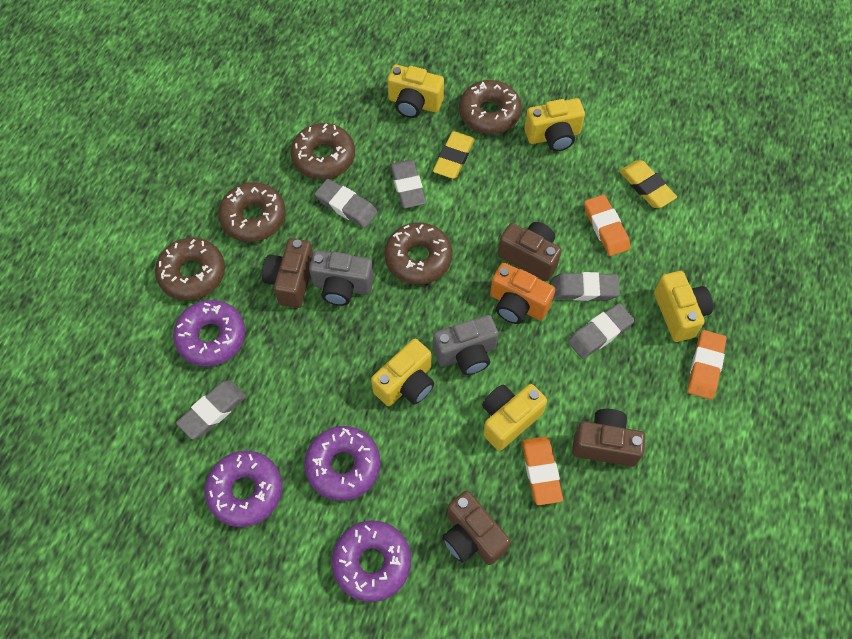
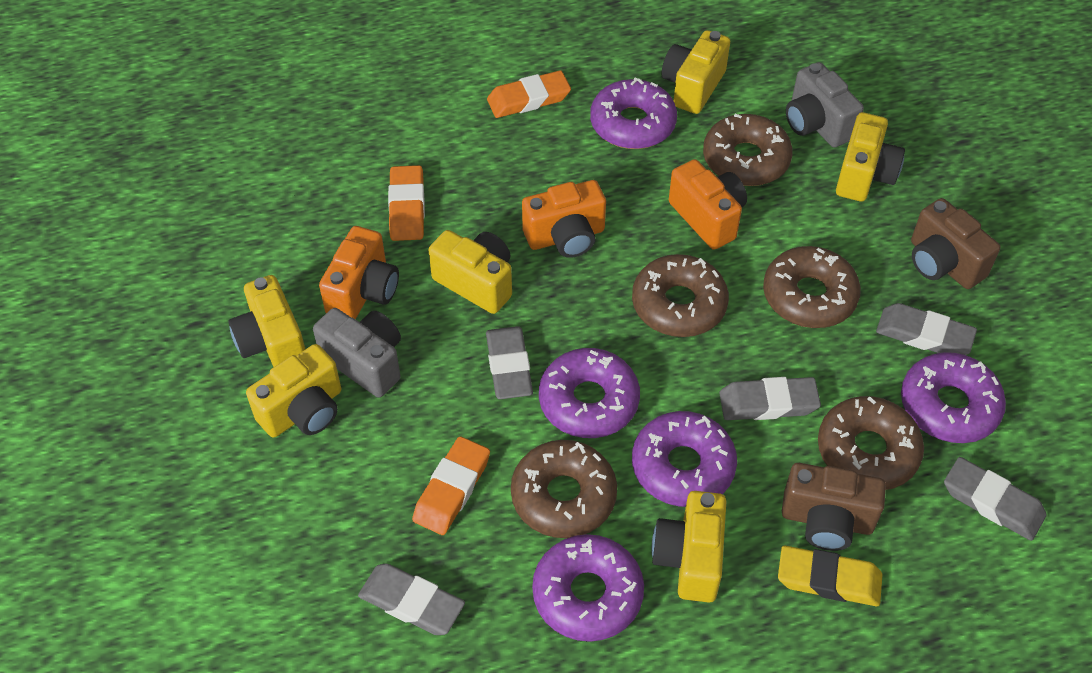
brown camera: [262,238,313,308] [442,491,511,565] [498,222,562,281] [572,409,645,467] = 4 -> [782,463,886,551] [911,198,1000,289] = 2
orange camera: [490,263,555,324] = 1 -> [319,226,399,319] [522,180,606,258] [669,159,747,250] = 3
purple donut: [173,300,245,367] [205,451,282,527] [304,426,380,501] [332,520,411,602] = 4 -> [532,534,644,642] [539,348,640,438] [590,78,677,149] [632,411,737,507] [901,352,1006,443] = 5
yellow camera: [371,339,434,406] [387,65,444,118] [482,384,547,451] [524,98,585,152] [654,271,713,342] = 5 -> [228,275,305,367] [246,344,341,438] [429,230,512,314] [652,491,726,603] [662,30,730,114] [836,112,905,202] = 6
yellow eraser: [433,131,475,179] [619,160,677,208] = 2 -> [778,546,882,606] = 1

